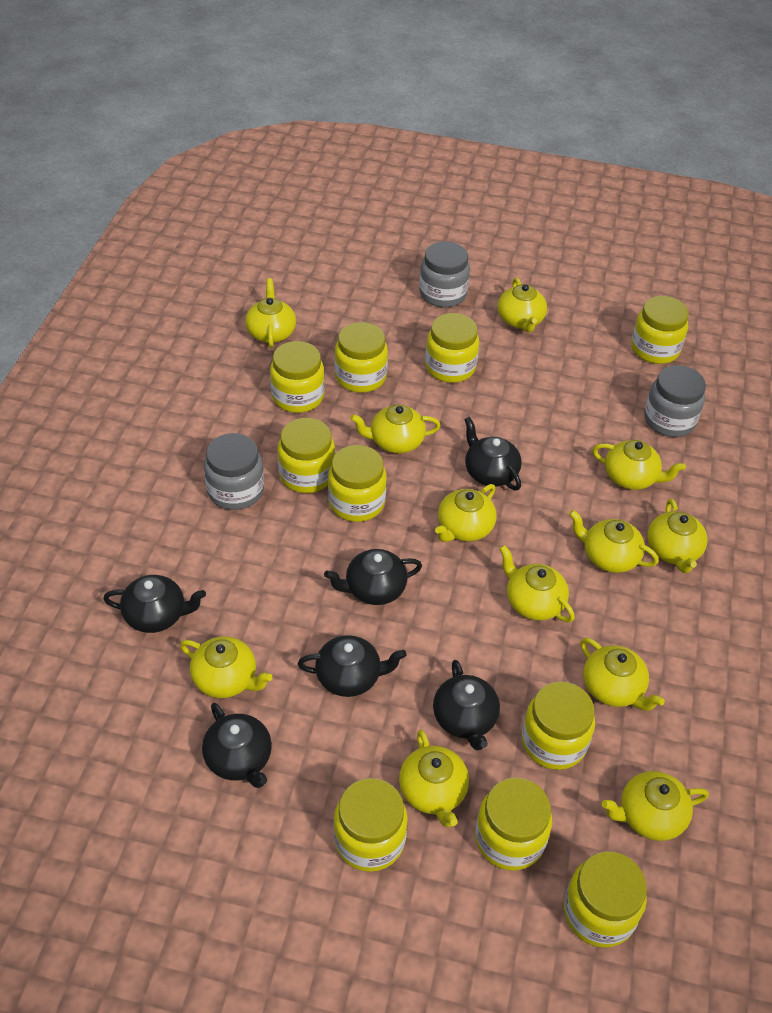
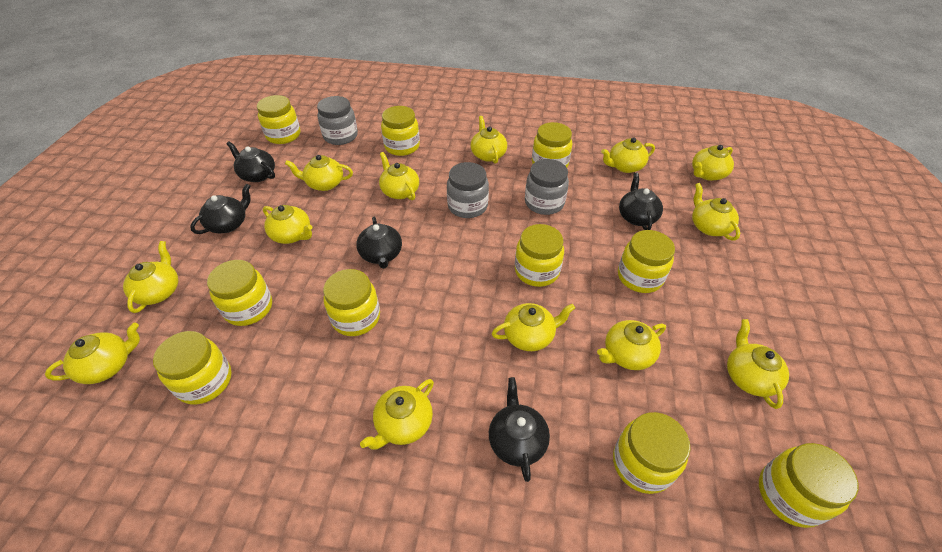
black teapot: [103,575,206,633] [202,703,272,788] [298,635,406,697] [324,549,422,605] [433,660,500,750] [464,417,522,490] = 6 -> [190,183,251,234] [226,141,275,182] [356,217,402,269] [489,377,550,482] [619,172,663,230] = 5
yellow teapot: [180,636,272,698] [245,278,296,348] [350,405,441,454] [399,730,469,827] [435,484,497,542] [497,277,547,333] [500,545,575,622] [569,510,659,573] [581,638,665,711] [593,440,686,490] [601,771,709,841] [647,499,708,573] = 12 -> [45,323,140,384] [123,241,179,313] [263,205,312,244] [285,155,353,191] [360,379,434,450] [379,152,419,200] [470,116,507,164] [492,303,575,351] [597,320,666,370] [601,137,655,173] [692,145,734,181] [692,183,740,241] [727,319,789,409] = 13

